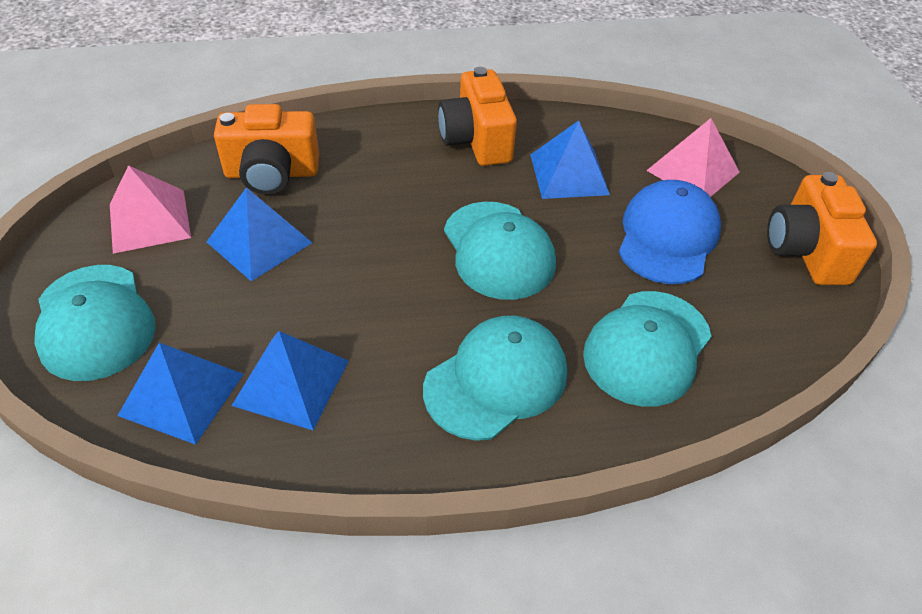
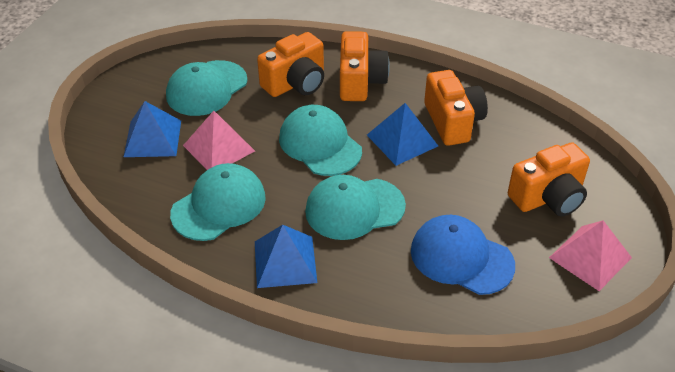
blue pyramid: [117,343,244,445] [207,187,312,281] [232,331,349,430] [530,120,610,199] = 4 -> [124,101,181,157] [255,225,317,288] [367,103,438,166] = 3
orange camera: [214,104,319,195] [438,67,517,166] [767,172,877,285] = 3 -> [257,32,324,97] [340,31,390,101] [424,70,488,146] [508,142,590,216] = 4

